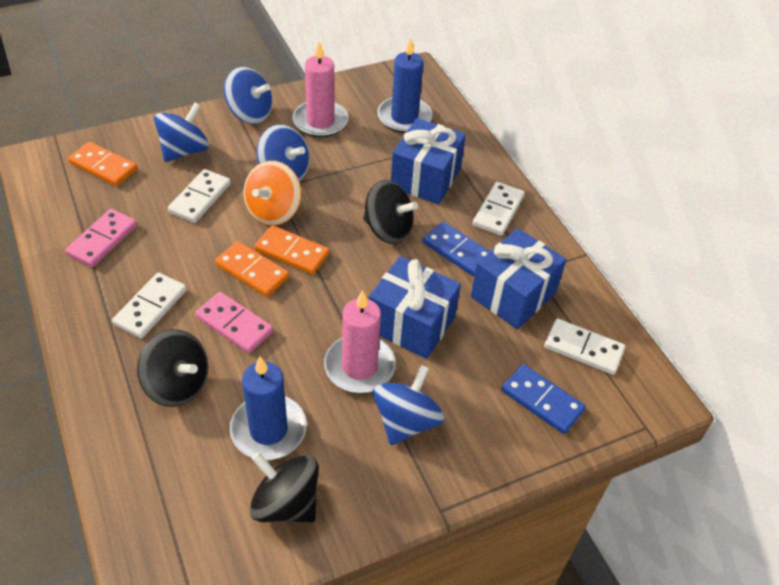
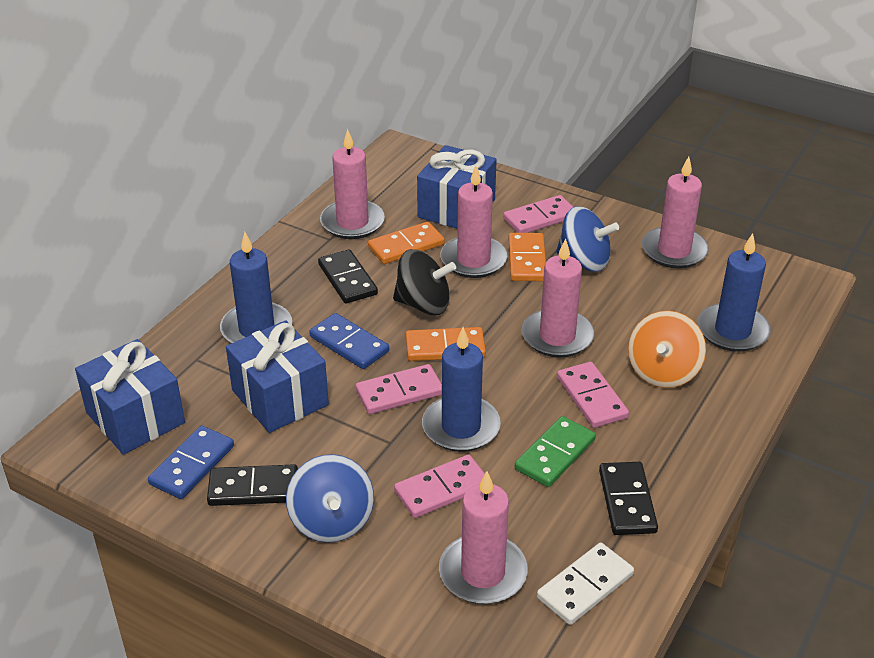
black domino: none = 0 -> [207,464,298,506] [318,249,378,304] [599,462,658,535] = 3
black spinning top: [137,329,209,407] [250,452,319,522] [363,180,418,244] = 3 -> [393,249,456,315] = 1
blue candle: [230,357,307,460] [377,38,433,133] = 2 -> [220,232,292,343] [422,327,501,452] [697,233,771,352] = 3
blue spinning top: [154,103,209,162] [224,67,273,124] [256,124,310,182] [373,365,445,445] = 4 -> [286,454,374,543] [556,206,619,272] = 2
green domino: none = 0 -> [515,416,596,487] = 1
pink candle: [292,41,349,137] [324,290,396,393] = 2 -> [320,129,385,239] [439,471,528,604] [440,166,508,278] [522,238,594,358] [642,156,709,268] = 5
pink domino: [65,209,137,267] [195,292,273,353] = 2 -> [356,364,442,414] [394,454,485,518] [503,195,573,233] [557,362,629,428] = 4
white domino: [112,272,187,338] [168,169,231,223] [473,182,525,236] [544,319,625,375] = 4 -> [537,543,634,625] = 1

